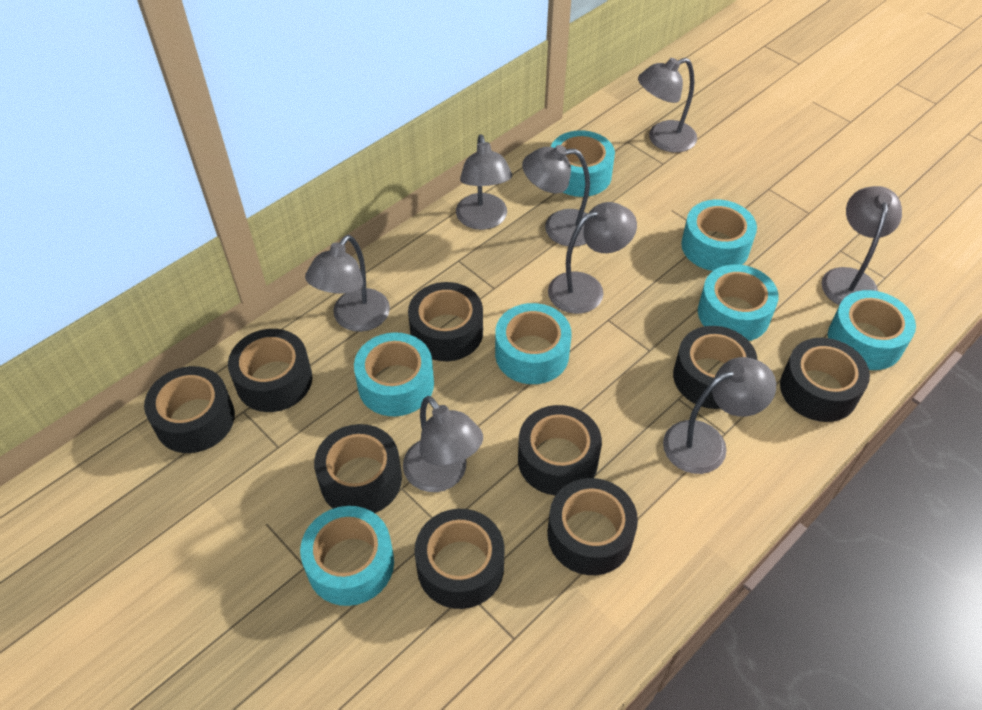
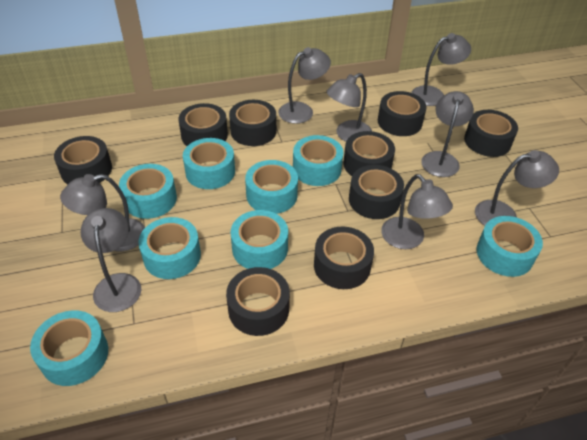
turquoise tape: [300,506,394,606] [354,332,434,416] [495,303,572,384] [551,130,615,197] [681,199,757,271] [698,264,779,341] [828,290,916,370] = 7 -> [30,310,108,386] [119,164,177,219] [138,217,201,279] [183,138,235,189] [231,210,288,269] [245,160,298,214] [293,135,344,186] [477,216,543,277] = 8

